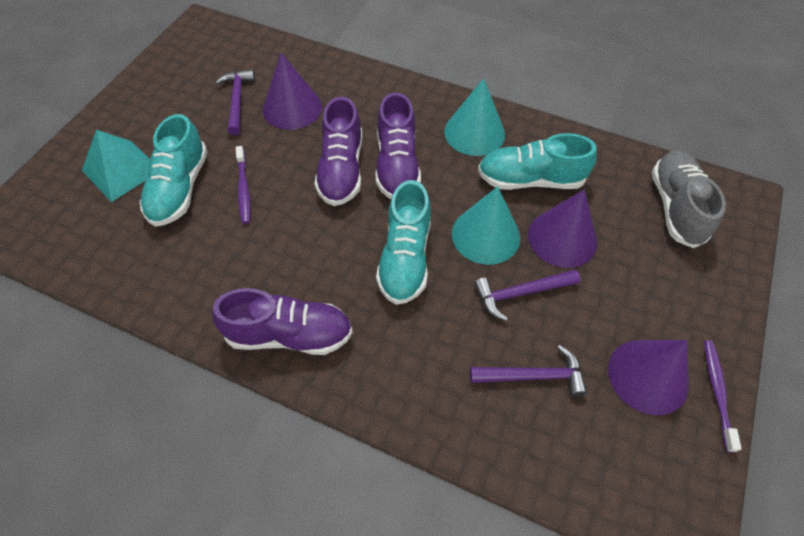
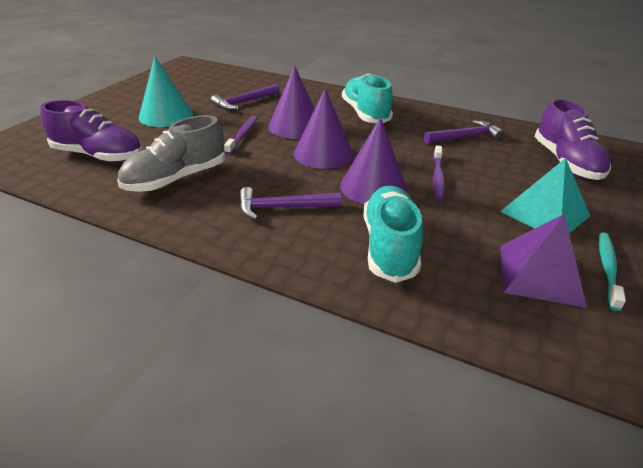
purple pyramid: none = 0 -> [500,214,587,308] = 1
purple shoe: [212,288,353,355] [314,96,362,206] [376,92,421,199] = 3 -> [40,100,142,162] [534,99,611,180] = 2
turquoise cone: [444,78,505,156] [452,186,520,265] = 2 -> [139,56,193,127] = 1
turquoise shoe: [140,114,208,227] [376,180,431,305] [478,133,597,190] = 3 -> [342,73,393,123] [363,185,423,283] = 2
turquoise toothbrush: none = 0 -> [599,232,626,311] = 1

